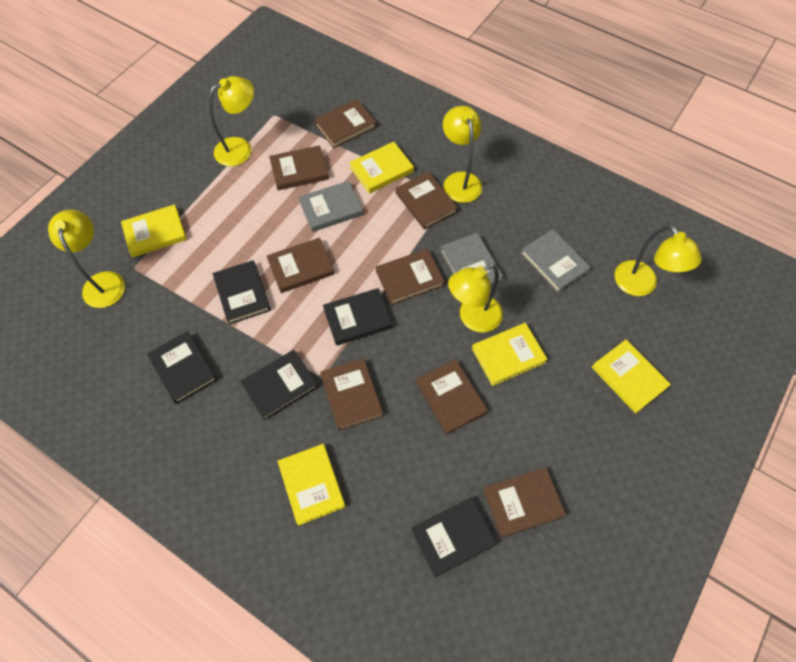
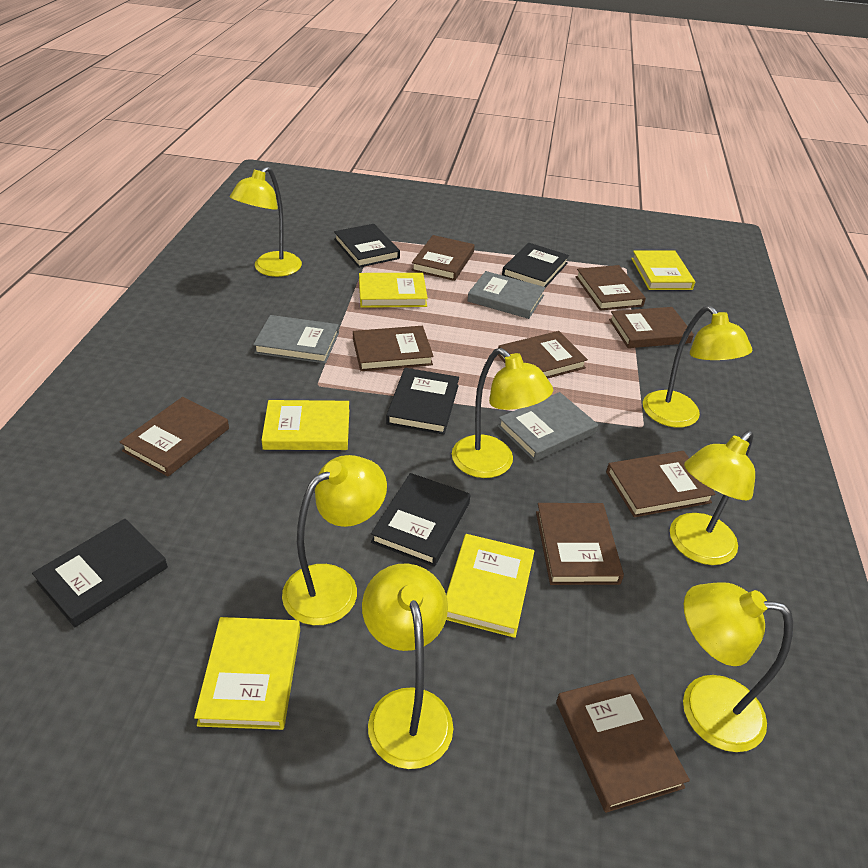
brown book: [267,238,334,293] [269,145,329,190] [314,99,376,148] [320,358,383,431] [376,249,445,305] [395,171,458,230] [416,359,488,435] [483,468,566,538] = 8 -> [119,397,229,476] [353,326,434,371] [411,235,475,281] [498,331,588,379] [536,503,624,585] [556,674,690,813] [576,265,646,311] [606,451,716,517] [609,307,694,348] = 9
yellow lamp: [48,209,125,308] [209,76,254,166] [443,106,482,203] [448,264,503,333] [615,225,702,296] = 5 -> [230,166,302,277] [282,455,387,625] [362,563,453,769] [452,348,553,478] [643,305,752,428] [670,431,755,565] [683,582,793,752] = 7

